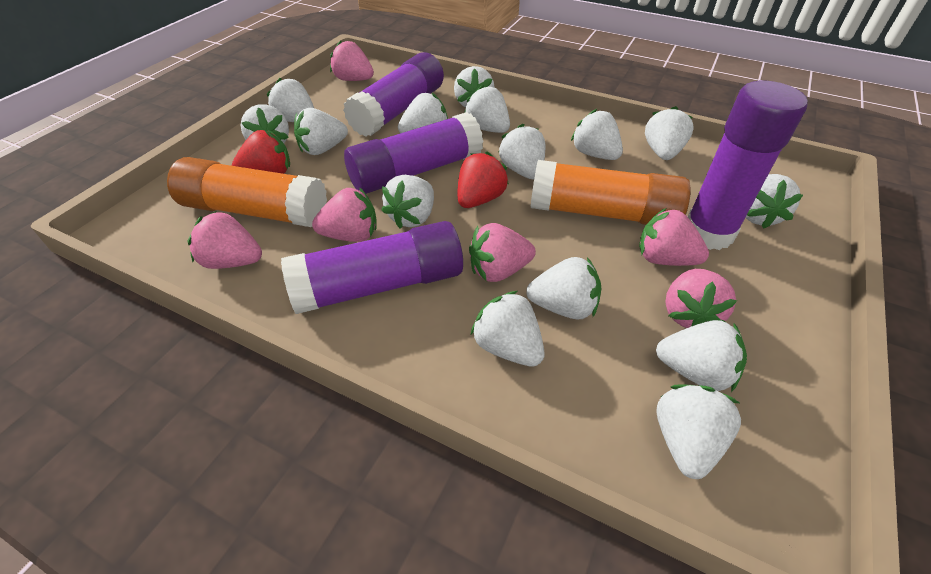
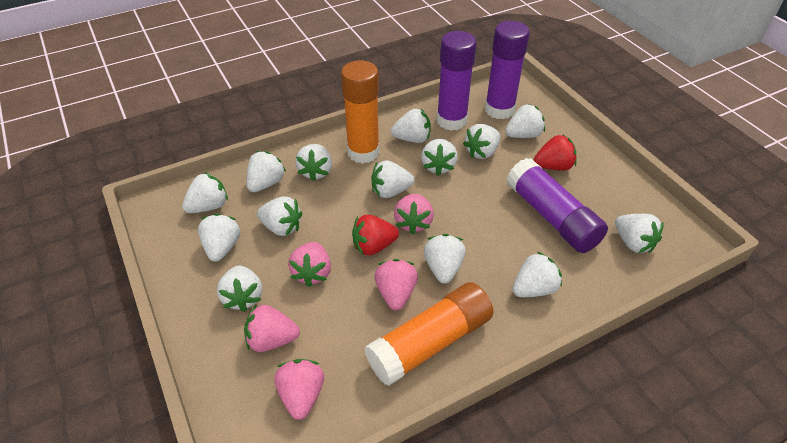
pink strawberry: [187,211,262,269] [312,187,377,242] [330,40,374,81] [469,223,536,282] [639,208,709,266] [665,269,737,328] = 6 -> [244,305,300,352] [274,359,324,420] [288,242,331,287] [374,259,418,311] [394,194,434,235] = 5
purple glue stick: [281,221,463,314] [343,52,444,137] [344,112,483,194] [688,81,808,250] = 4 -> [437,31,477,131] [485,21,530,119] [507,158,608,253] = 3
white strawberry: [241,104,289,143] [267,78,314,122] [294,108,348,155] [381,175,434,228] [398,93,448,133] [454,66,495,107] [464,85,510,133] [471,291,545,367] [498,124,545,179] [526,257,601,320] [571,109,623,160] [645,106,694,160] [656,320,747,392] [656,384,741,479] [746,174,803,229] = 15 -> [182,172,228,213] [198,213,240,262] [217,265,262,312] [247,151,286,192] [257,196,302,236] [295,144,332,181] [371,161,415,198] [391,109,431,143] [421,139,458,176] [424,234,466,284] [463,124,500,159] [505,104,545,138] [512,252,562,297] [615,214,664,253] = 14

